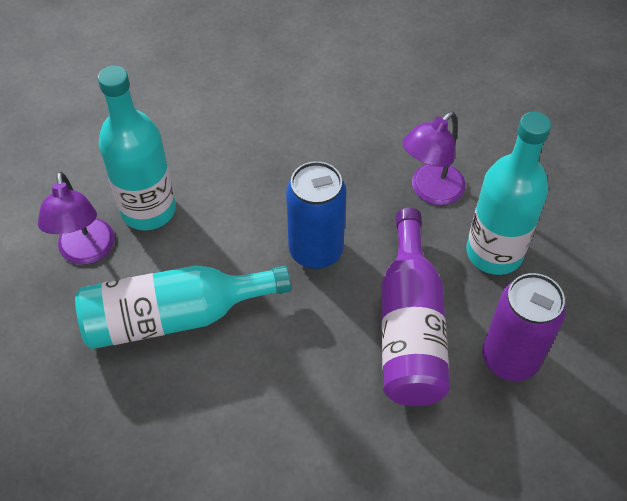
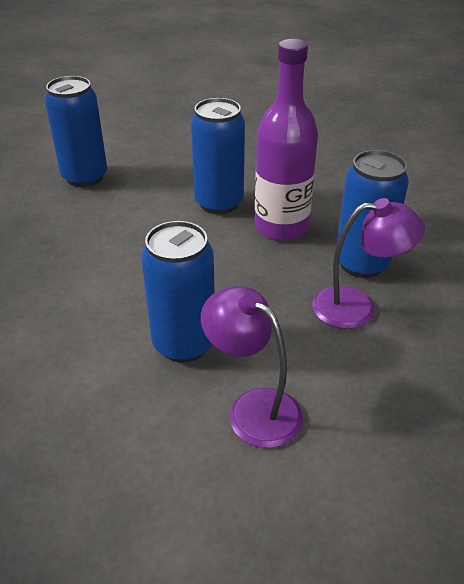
blue can: [286,161,347,269] = 1 -> [45,76,107,187] [141,221,215,363] [191,98,245,214] [336,150,409,278] = 4
purple can: [482,273,566,381] = 1 -> none = 0
turquoise bottle: [75,265,291,349] [98,66,176,230] [466,112,551,275] = 3 -> none = 0

